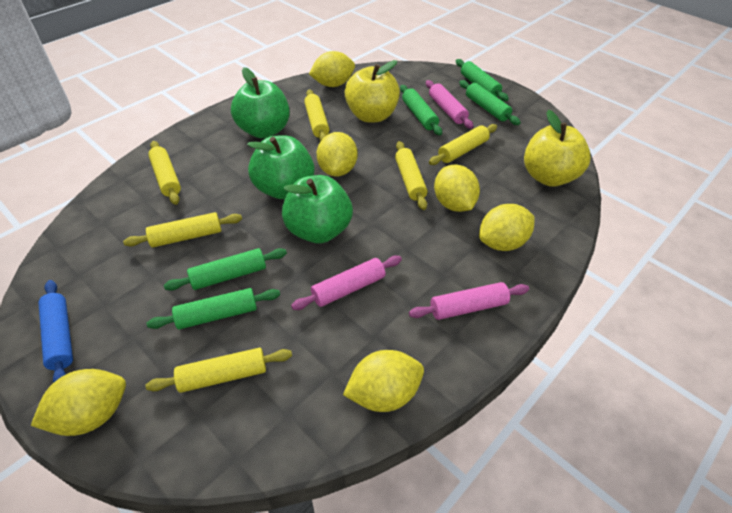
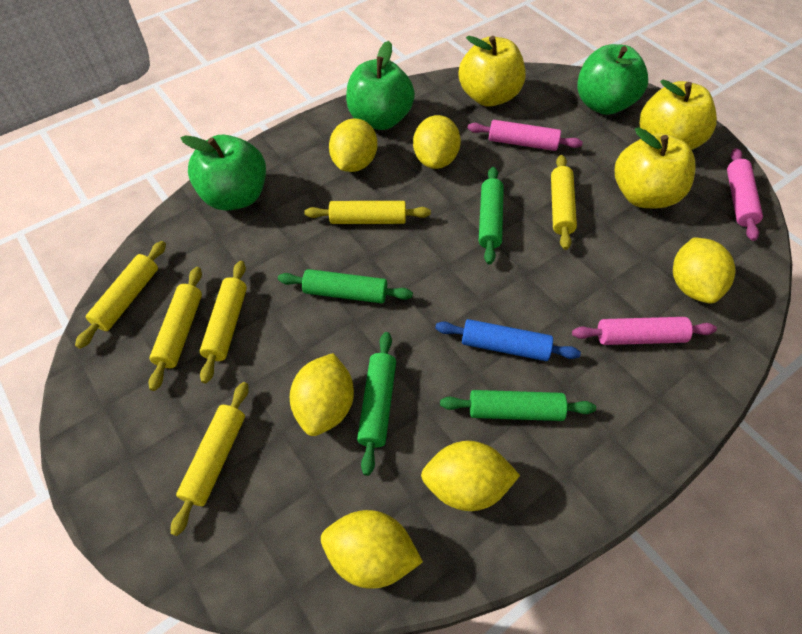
green rolling pin: [146,288,280,329] [164,248,287,291] [400,85,442,136] [456,59,509,101] [459,80,521,125] = 5 -> [278,269,413,303] [357,332,396,476] [440,390,596,421] [479,167,504,265] = 4
yellow apple: [345,60,400,122] [524,110,590,187] = 2 -> [458,36,526,107] [615,127,695,208] [640,79,717,150] = 3

